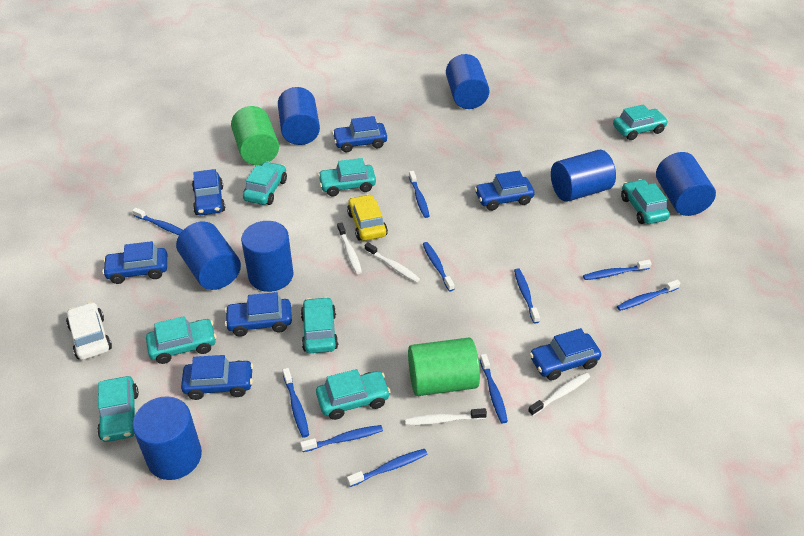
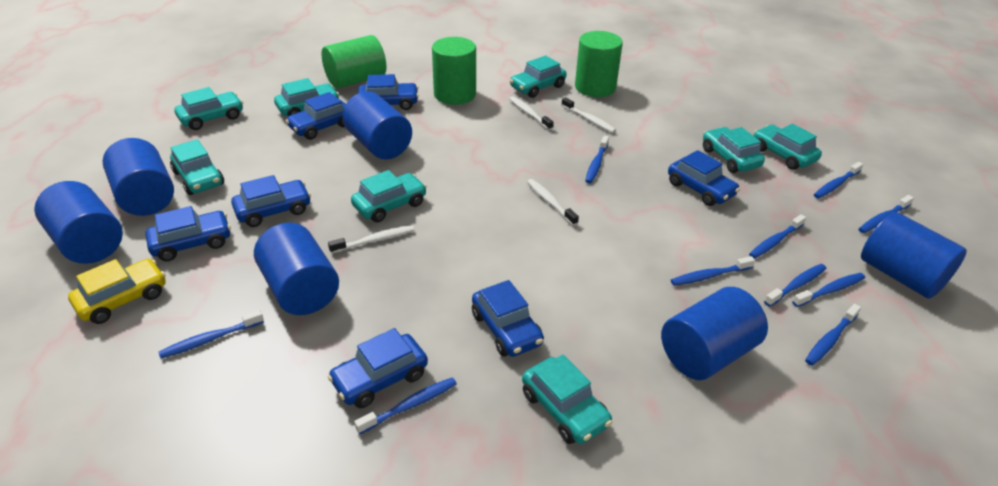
blue cylinder: [132,396,202,480] [176,222,241,290] [241,221,294,292] [278,87,320,145] [446,54,490,109] [551,150,616,202] [656,152,716,216] = 7 -> [34,181,123,264] [103,138,174,216] [254,223,339,315] [342,91,412,159] [661,287,768,380] [861,212,967,299] = 6
green cylinder: [231,106,279,165] [408,337,480,396] = 2 -> [322,35,386,88] [432,37,476,105] [575,31,623,97] = 3
white car: [66,302,112,360] = 1 -> none = 0

